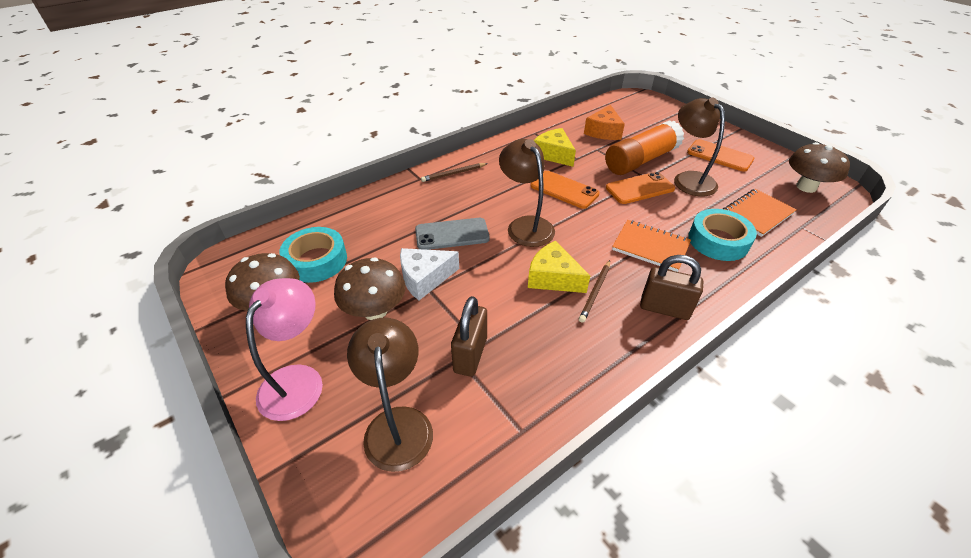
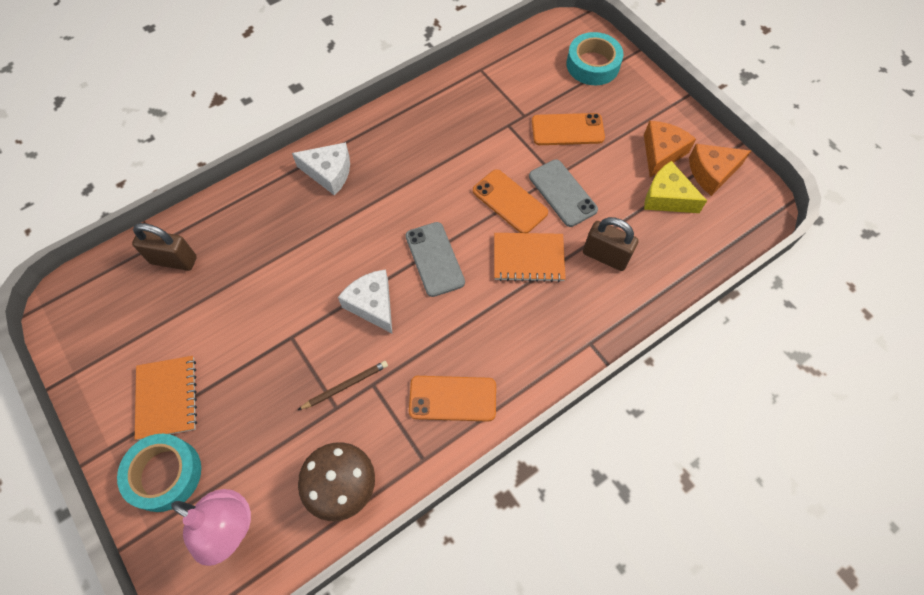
brown lamp: [347,318,433,472] [499,139,555,247] [674,97,725,197] = 3 -> none = 0
brown mushroom: [225,253,300,311] [334,257,406,320] [789,142,850,193] = 3 -> [298,443,375,521] = 1
brown pencil: [421,163,488,182] [579,260,610,323] = 2 -> [298,361,388,410] = 1
grey phone: [415,218,490,250] = 1 -> [405,222,465,297] [529,159,598,227] = 2
orange cheese: [584,105,625,140] = 1 -> [644,121,696,178] [689,144,751,196] = 2
orange glue stick: [605,120,684,175] = 1 -> none = 0
white cheese: [400,248,459,300] = 1 -> [292,142,350,196] [338,269,392,333] = 2
yellow cheese: [528,241,590,293] [533,128,576,167] = 2 -> [644,161,707,213] = 1

